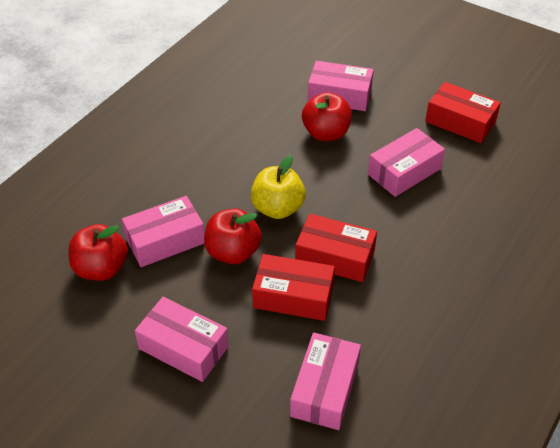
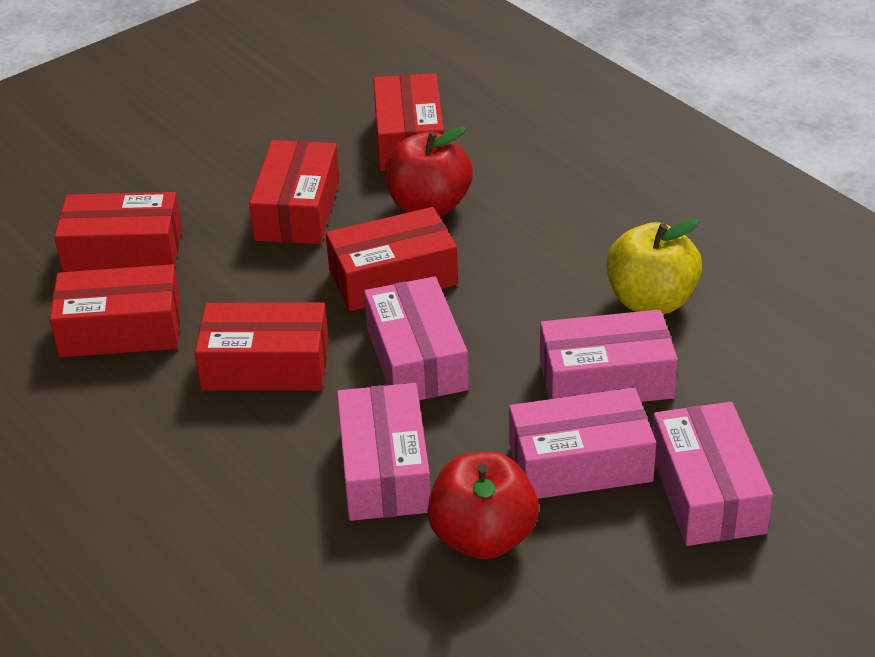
red apple: [68,224,128,281] [204,208,262,264] [302,92,352,141] = 3 -> [385,126,473,217] [427,452,539,560] = 2
red box: [252,254,335,321] [295,214,377,282] [425,82,501,143] = 3 -> [50,264,181,358] [54,192,182,272] [195,303,329,391] [249,140,340,244] [326,207,458,311] [373,73,444,171] = 6

